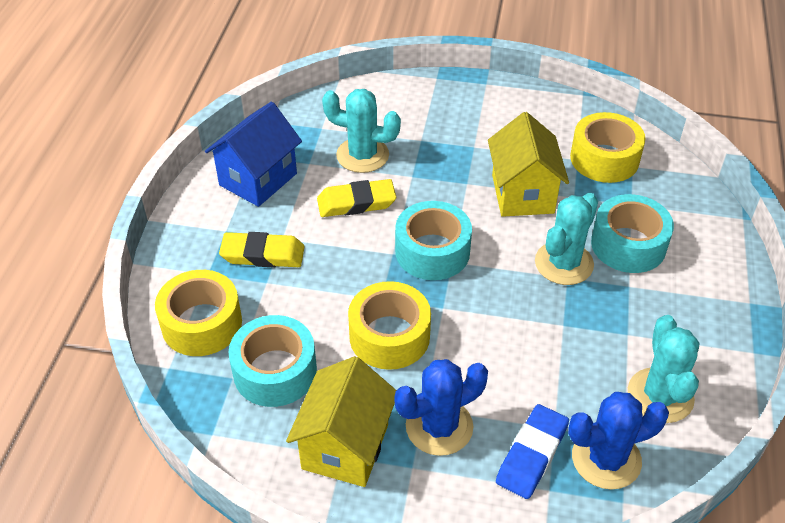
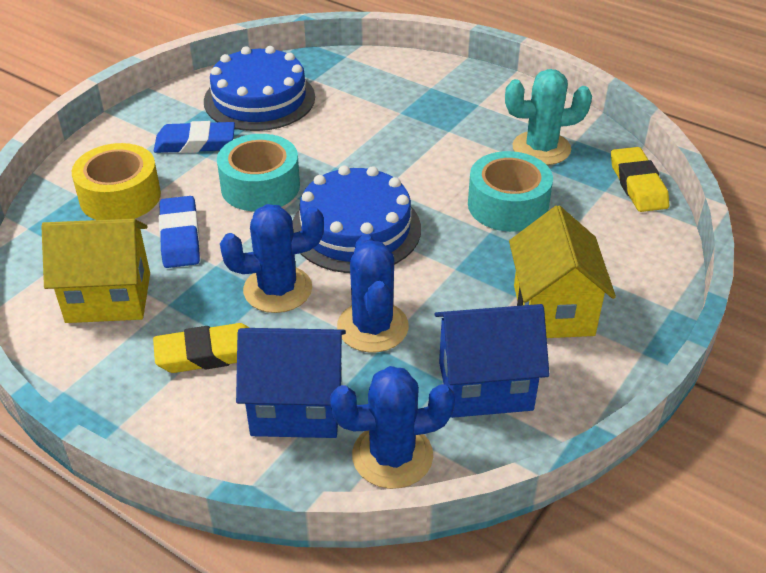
blue cactus: [395,359,488,456] [568,392,669,490] = 2 -> [220,204,324,313] [330,366,455,489] [337,234,409,352] = 3
blue cake: none = 0 -> [204,46,315,131] [292,165,421,273] = 2
blue eraser: [496,404,569,499] = 1 -> [154,121,235,153] [159,196,200,268] = 2
blue house: [205,102,302,207] = 1 -> [236,328,346,438] [434,304,550,418] = 2
turquoise cactus: [322,89,401,173] [535,193,598,285] [628,315,700,423] = 3 -> [505,69,592,165] = 1
turquoise tape: [228,315,317,407] [395,201,472,280] [591,194,674,273] = 3 -> [217,134,300,212] [468,151,553,232] = 2
yellow tape: [155,270,242,356] [348,281,431,370] [570,112,645,183] = 3 -> [72,143,161,220] = 1

